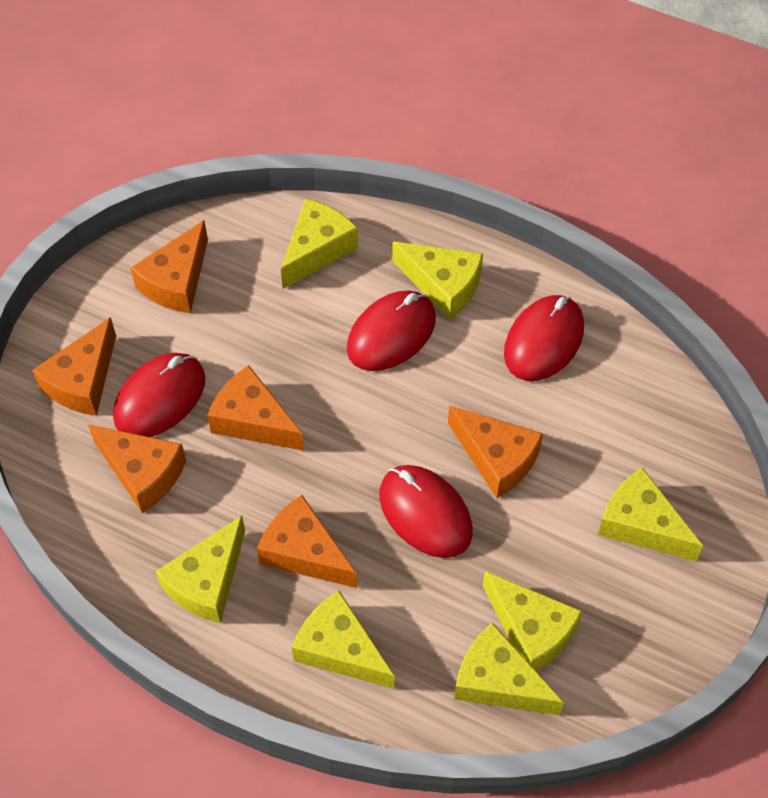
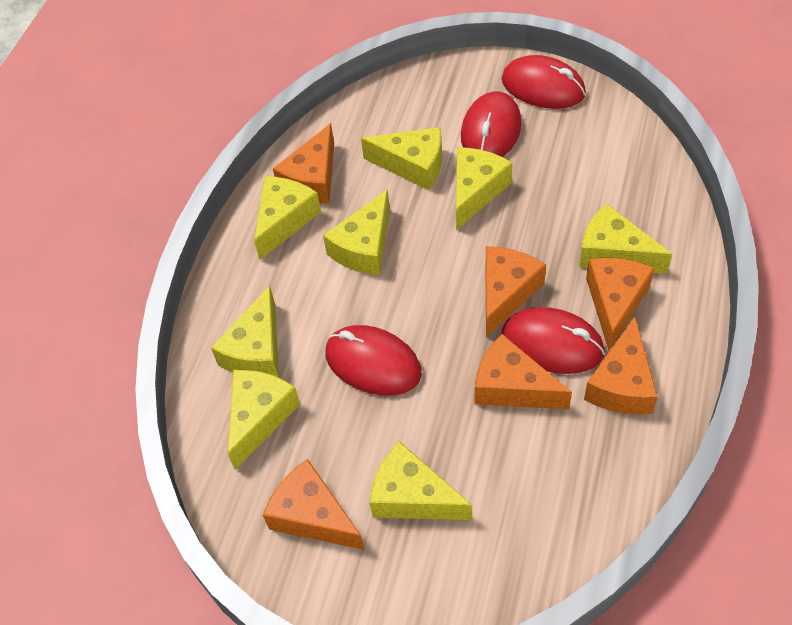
yellow cheese: [156,516,245,623] [281,199,358,289] [292,591,395,689] [392,242,483,320] [454,623,564,715] [483,571,582,671] [598,467,703,561] = 7 -> [211,285,279,378] [228,370,300,470] [254,176,321,260] [323,189,390,275] [361,127,442,190] [369,441,472,520] [456,147,513,230] [579,204,672,274] = 8

